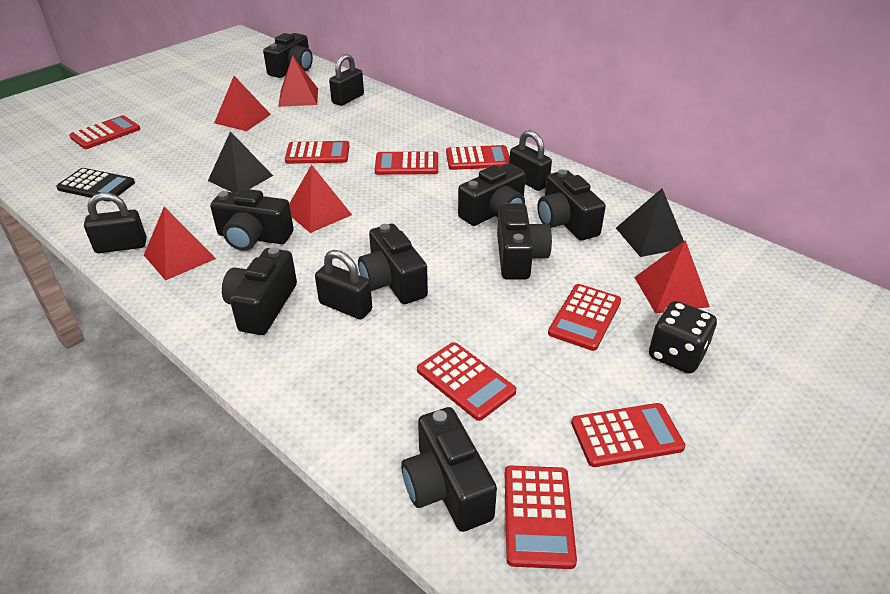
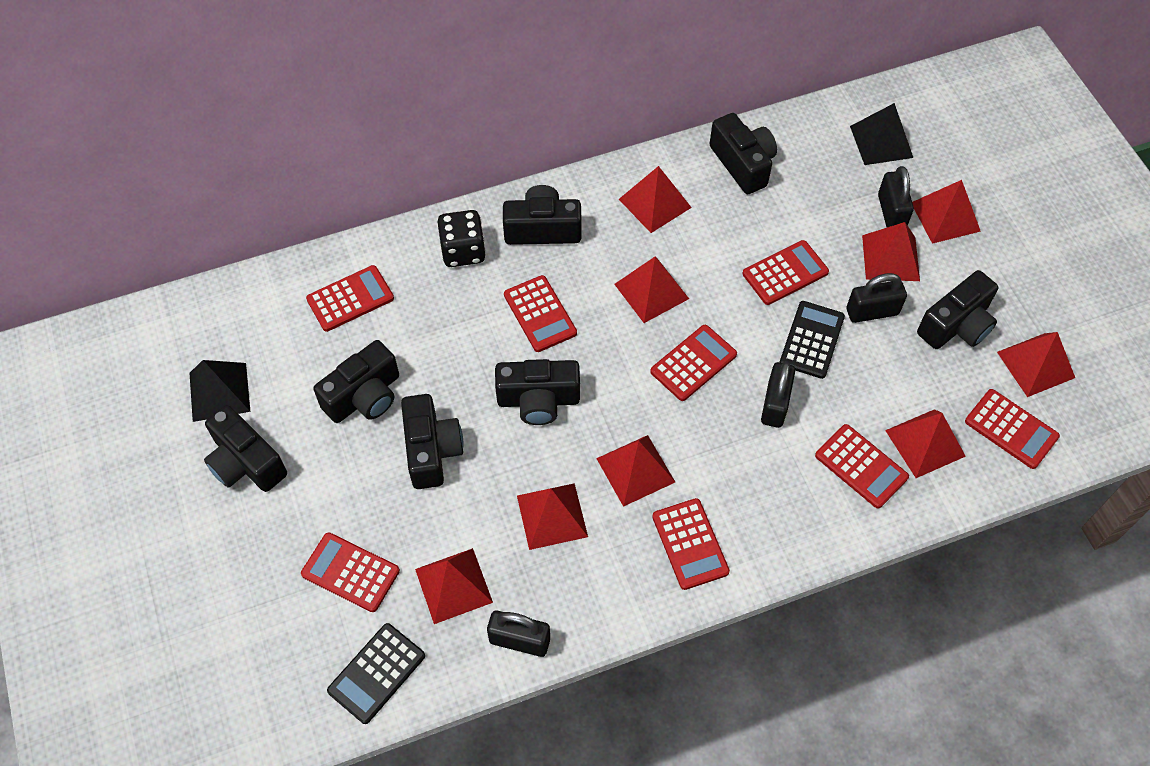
black calculator: [56,168,135,201] = 1 -> [327,623,425,724] [780,301,845,379] = 2
black camera: [210,189,294,251] [222,247,297,335] [263,33,313,78] [358,224,428,304] [401,407,497,532] [458,163,526,226] [497,203,552,280] [538,169,606,240] = 8 -> [204,405,287,492] [313,340,399,423] [401,394,464,489] [495,359,580,425] [503,185,582,245] [709,113,777,194] [917,270,998,349] = 7
red pyramid: [144,207,216,281] [214,76,271,131] [278,55,318,107] [289,164,352,233] [634,240,710,313] = 5 -> [415,548,493,624] [517,483,588,550] [596,435,675,507] [614,257,689,323] [619,166,692,233] [862,222,920,281] [885,409,966,478] [912,180,981,244] [997,332,1075,397] = 9

